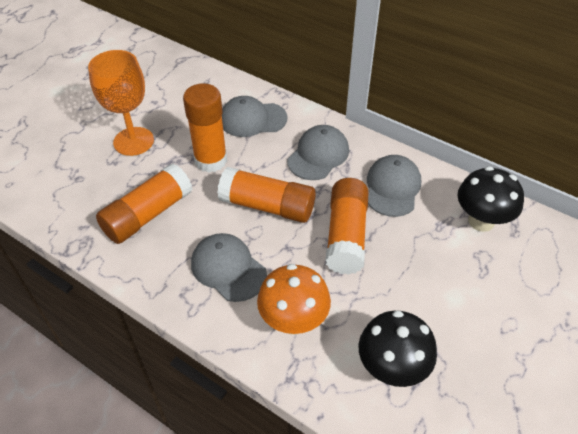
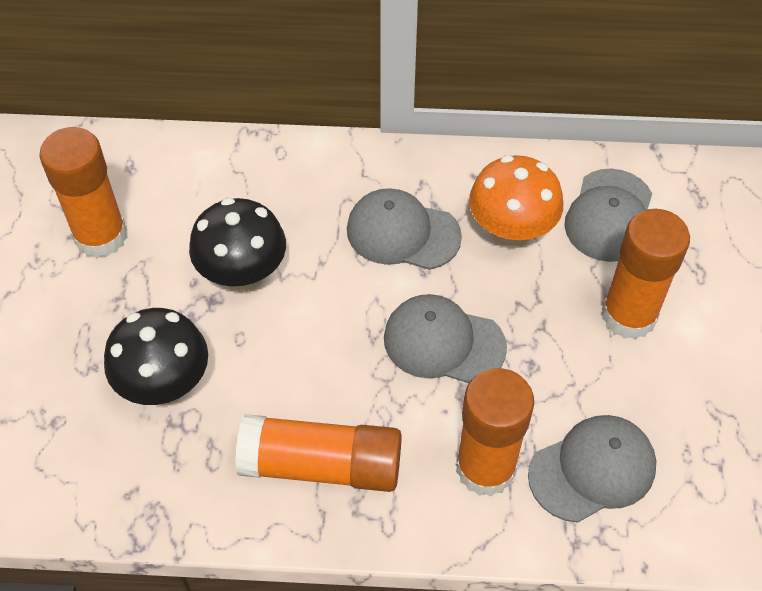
orange goblet: [88,50,154,156] = 1 -> none = 0

